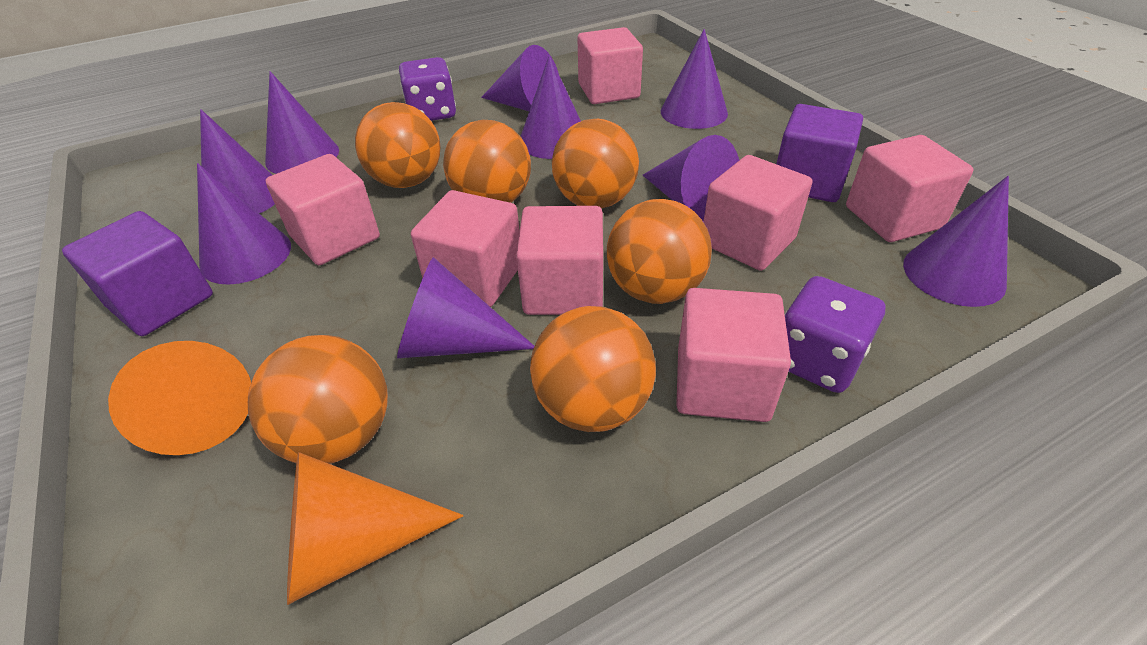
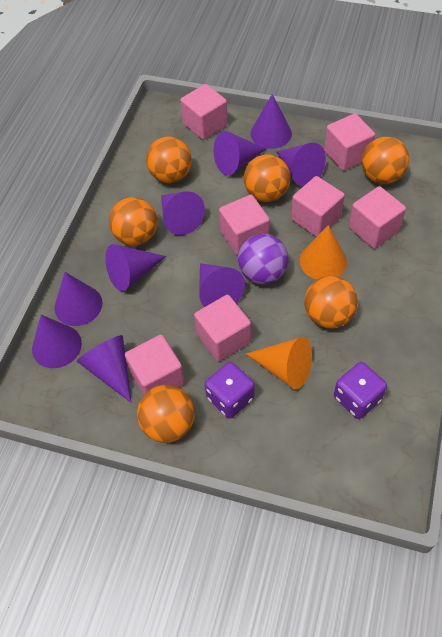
purple ball: none = 0 -> [238,234,288,285] = 1
purple cube: [62,211,213,336] [776,104,863,202] = 2 -> none = 0

